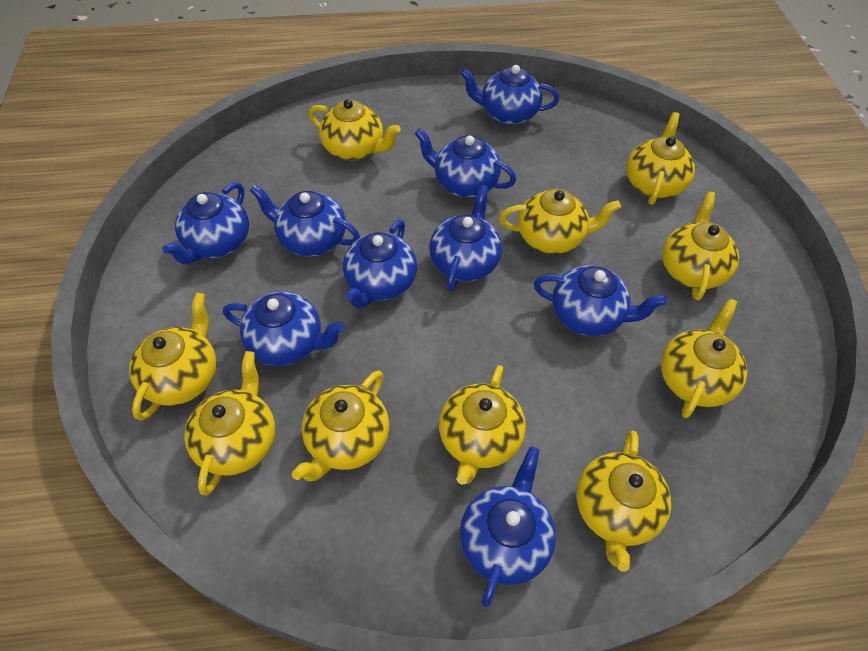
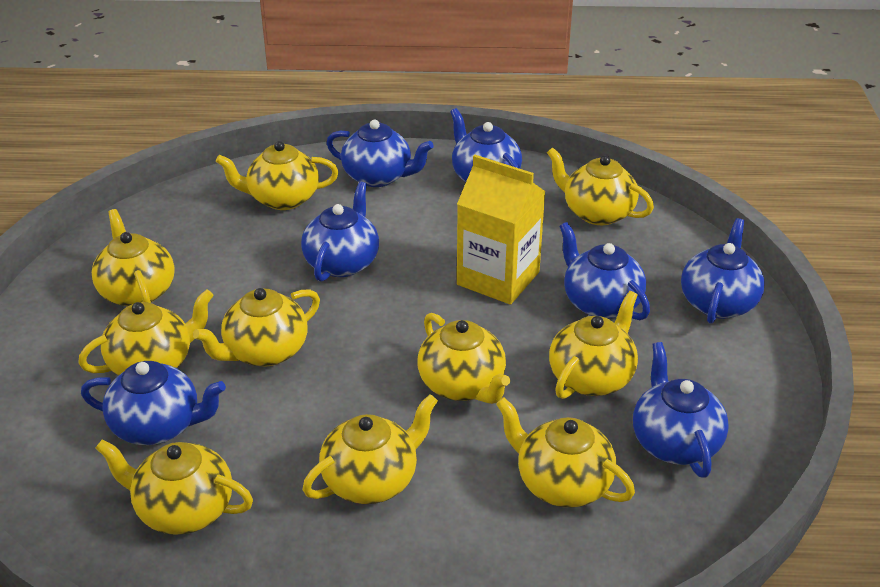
blue teapot: [162,182,249,264] [223,292,344,366] [250,184,360,257] [343,220,417,309] [415,128,516,197] [429,185,502,292] [460,65,559,125] [460,447,556,607] [534,265,667,336] = 9 -> [81,361,226,445] [301,182,379,282] [326,120,434,187] [450,108,522,182] [559,222,650,320] [633,342,729,478] [681,218,765,324] = 7
yellow carton: none = 0 -> [457,155,546,305] = 1

